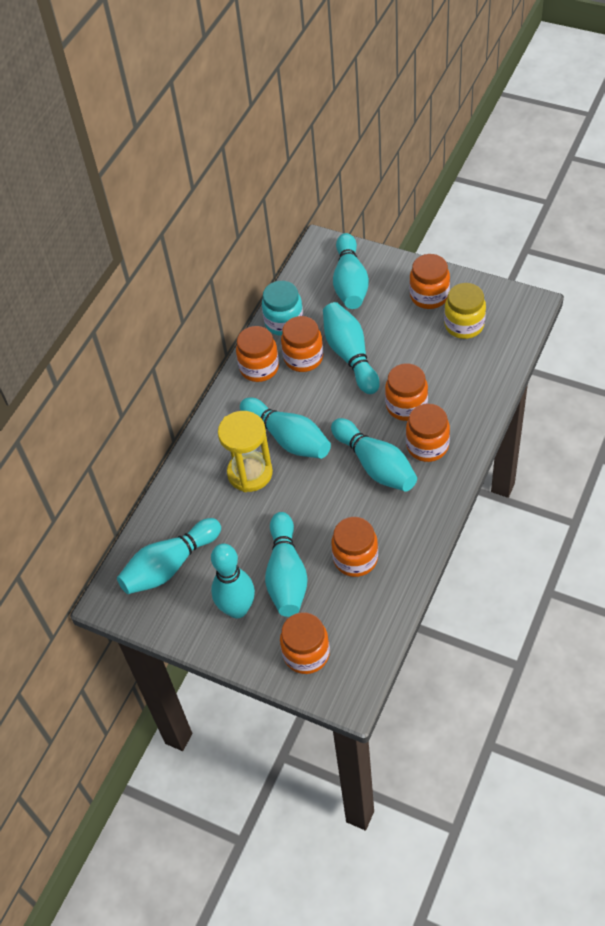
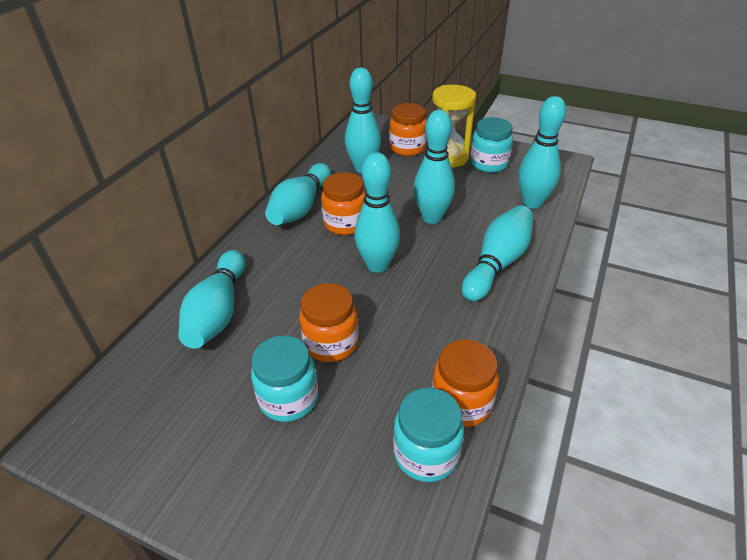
orange jar: [236,326,279,382] [280,612,330,674] [281,316,323,372] [331,517,378,577] [385,363,428,421] [406,403,450,462] [409,254,450,309] = 7 -> [299,283,358,362] [321,172,366,235] [389,103,427,156] [432,339,499,427] = 4
turquoise jar: [262,281,303,336] = 1 -> [251,335,318,422] [393,388,464,482] [470,117,513,173] = 3
yellow jar: [444,283,486,339] = 1 -> none = 0

